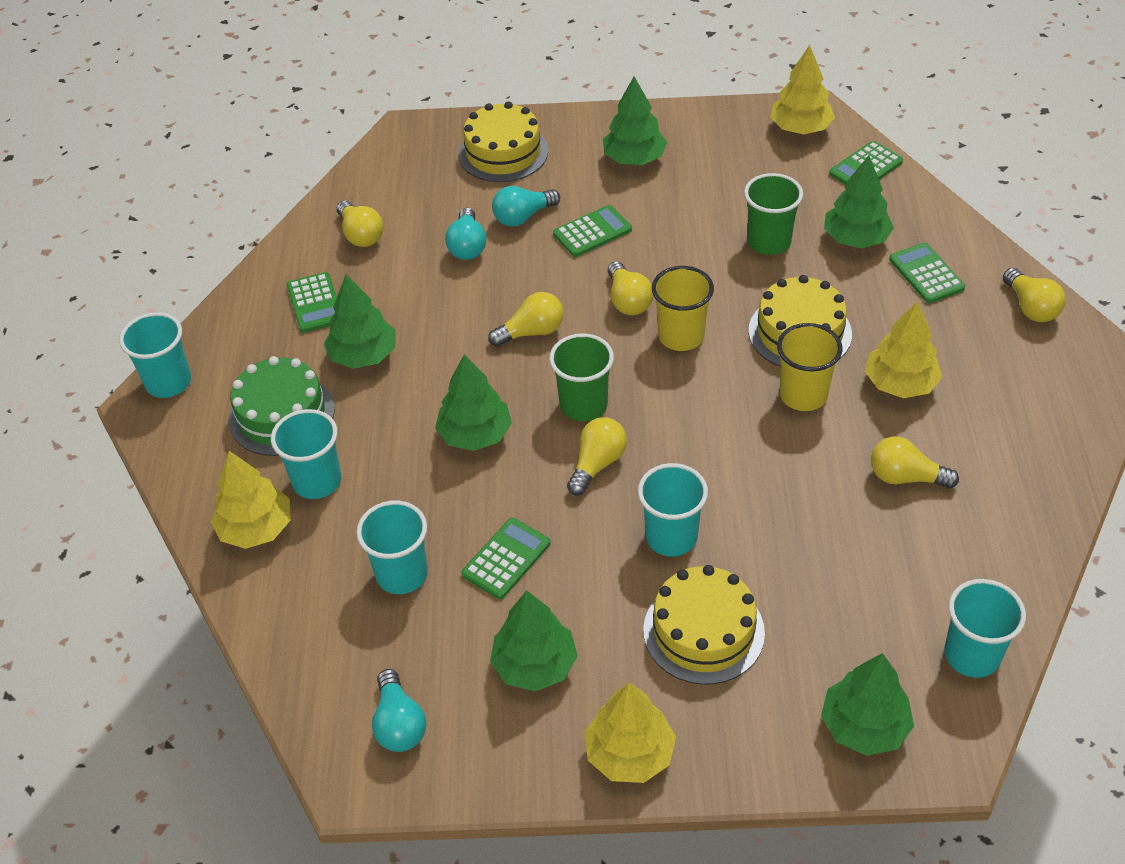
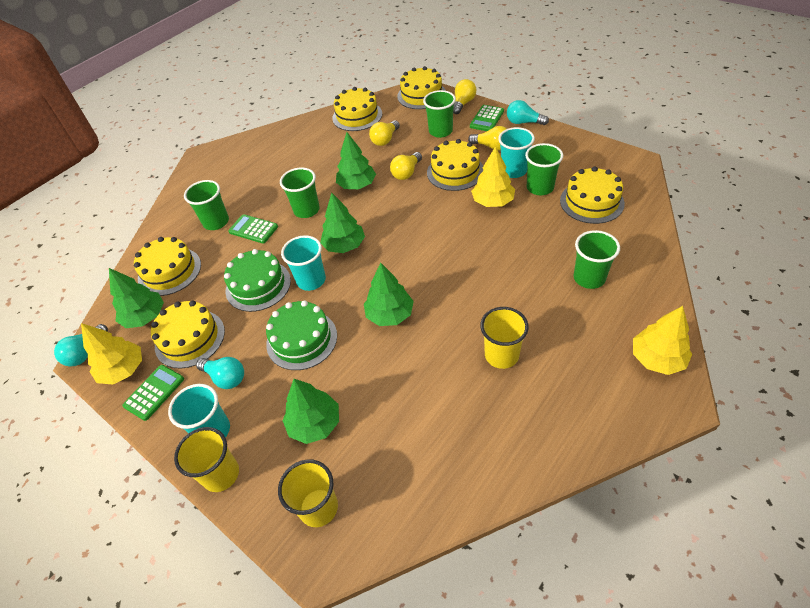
green cake: [229,356,335,456] = 1 -> [224,249,291,312] [266,300,337,370] = 2
green calculator: [287,272,337,333] [462,518,550,599] [553,205,632,257] [829,141,903,185] [889,243,965,303] = 5 -> [122,365,184,421] [228,214,278,243] [470,105,504,131] = 3
green cup: [549,333,614,421] [744,173,803,255] = 2 -> [184,180,229,230] [280,167,320,218] [423,90,456,138] [525,143,563,195] [574,230,620,289] = 5
green tree: [324,275,396,369] [435,354,512,451] [490,591,578,692] [603,76,667,165] [821,653,914,756] [824,155,894,248] = 6 -> [109,268,164,328] [282,379,339,444] [320,193,365,253] [336,132,376,189] [364,263,414,326] = 5
turquoise cup: [119,312,191,398] [271,409,341,499] [356,501,428,594] [638,463,708,556] [944,579,1026,678] = 5 -> [168,384,230,437] [281,235,326,291] [498,127,535,178] = 3
yellow cake: [459,101,548,182] [643,565,765,685] [749,275,852,367] = 3 -> [134,237,201,296] [151,300,225,369] [332,87,382,131] [397,66,446,109] [427,139,483,191] [560,167,625,224] = 6
yellow cup: [652,266,714,351] [777,323,842,411] = 2 -> [174,427,239,492] [278,459,338,527] [480,307,529,369] = 3
yellow light bulb: [337,201,383,247] [488,292,564,347] [567,417,627,496] [608,261,653,315] [871,437,959,489] [1003,268,1065,322] = 6 -> [369,120,400,146] [390,152,422,180] [453,79,476,114] [468,126,507,151] = 4
yellow tree: [211,451,291,549] [585,682,676,783] [770,45,835,135] [865,301,942,398] = 4 -> [81,323,142,385] [471,146,515,207] [633,306,692,375] = 3

